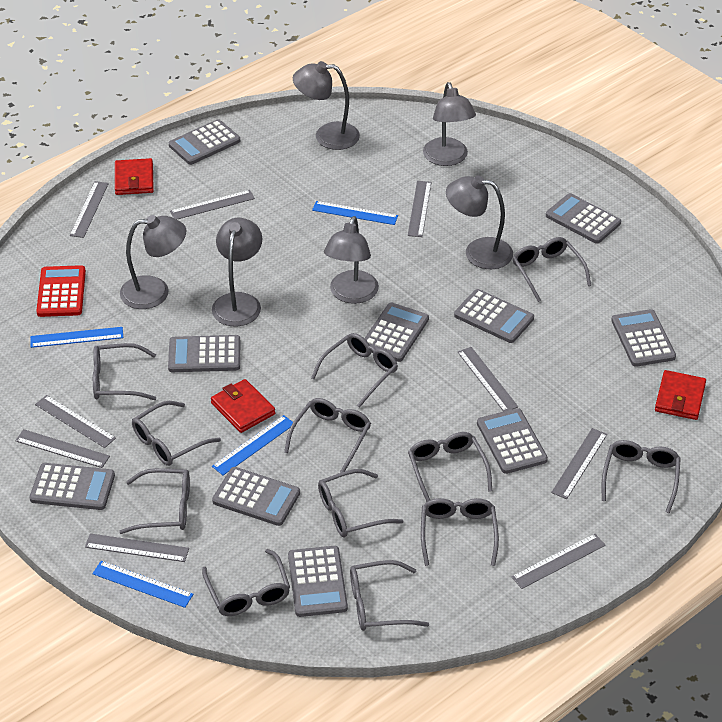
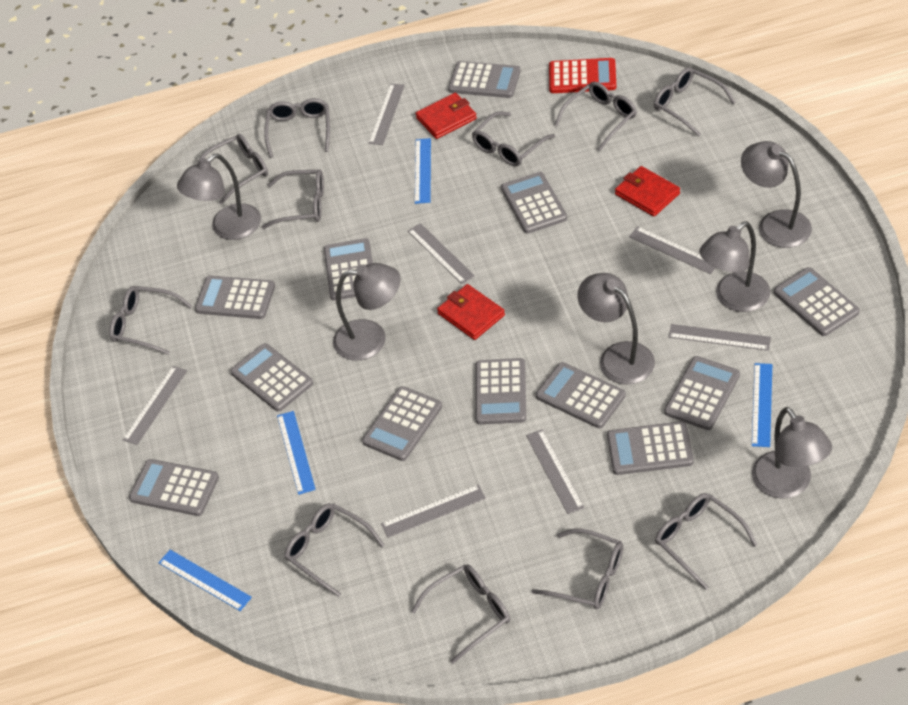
grey calculator: [29,463,115,510] [168,335,240,372] [169,119,240,165] [212,467,300,526] [288,546,348,617] [364,302,429,362] [454,289,534,343] [477,408,548,474] [546,193,621,244] [611,309,676,367] = 10 -> [129,459,219,516] [195,275,275,319] [230,343,313,412] [324,238,373,301] [362,386,442,461] [448,61,521,98] [475,358,526,425] [501,172,567,233] [536,362,626,428] [607,421,694,475] [664,356,740,430] [774,267,860,336] = 12
grey glasses: [93,343,156,400] [119,468,190,534] [132,401,221,466] [202,549,290,616] [284,398,371,472] [311,333,398,408] [318,469,403,537] [350,560,429,631] [408,432,492,502] [421,498,499,566] [513,237,591,302] [602,440,681,513] = 12 -> [109,286,192,355] [196,134,268,204] [262,169,324,229] [264,98,330,158] [284,503,385,597] [411,564,510,664] [472,112,555,166] [532,529,623,609] [555,82,637,151] [654,67,736,137] [655,493,757,590] = 11
grey ruler: [15,429,110,468] [35,395,116,448] [70,181,109,238] [85,533,189,562] [170,190,255,220] [408,181,431,237] [458,347,518,412] [511,534,606,589] [551,428,607,499] = 9 -> [123,366,187,445] [369,84,405,145] [381,485,486,538] [408,223,475,284] [526,429,584,514] [629,226,716,274] [668,324,771,351] = 7

